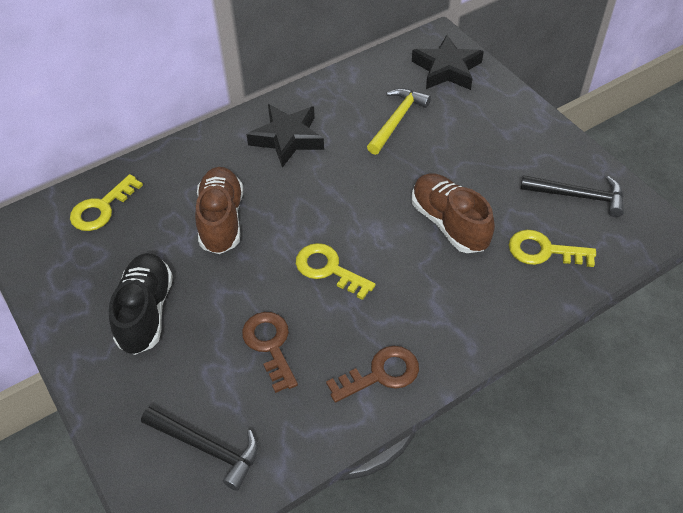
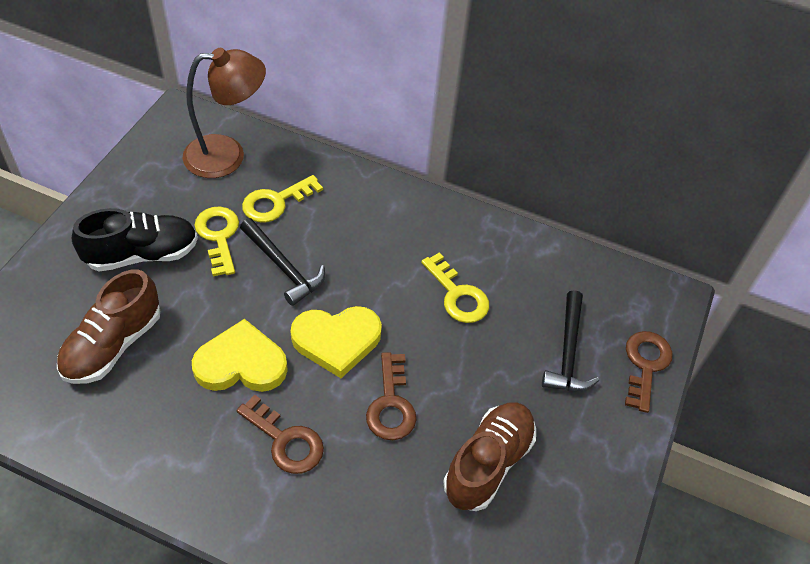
black star: [247,104,324,168] [412,35,484,90] = 2 -> none = 0
brown key: [242,312,298,393] [326,346,419,403] = 2 -> [236,395,324,474] [366,352,416,440] [625,331,673,413] = 3
brown lamp: none = 0 -> [182,48,266,178] = 1
yellow hammer: [367,88,431,155] = 1 -> none = 0
yellow heart: none = 0 -> [192,319,288,392] [291,306,382,378] = 2

